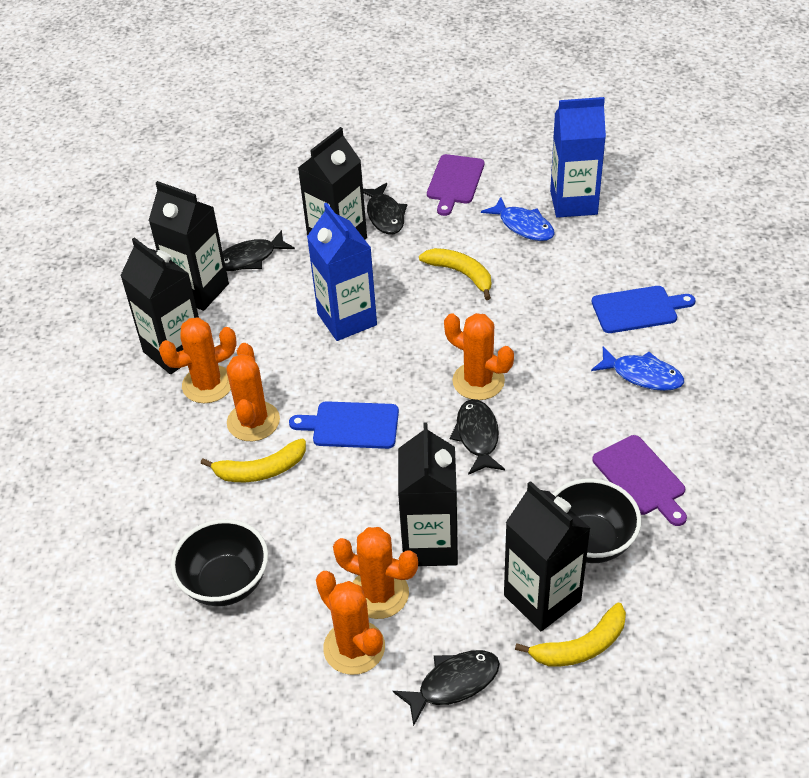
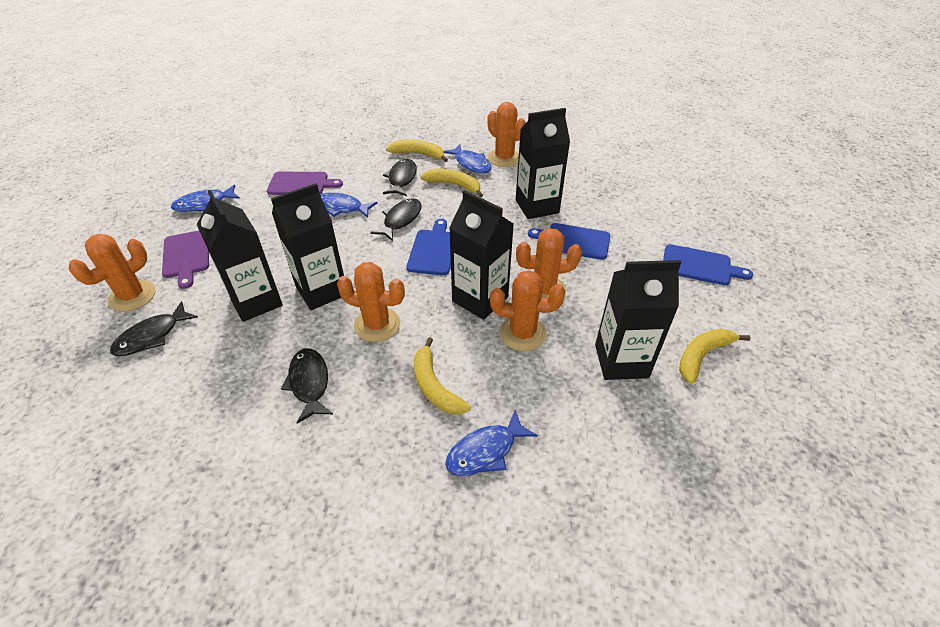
black bowl: [171,519,268,606] [553,478,642,563] = 2 -> none = 0
blue carton: [307,203,377,341] [550,97,606,218] = 2 -> none = 0
blue cutting board: [289,401,399,449] [592,286,696,333] = 2 -> [406,219,451,275] [528,223,611,260] [663,244,753,285] = 3
blue fish: [481,197,555,241] [591,347,684,391] = 2 -> [171,185,240,212] [320,193,378,218] [444,144,492,174] [445,410,538,476] = 4
yellow banana: [201,439,306,482] [419,248,491,300] [515,602,626,666] = 3 -> [386,139,448,162] [414,338,471,415] [421,169,483,197] [679,329,751,384] = 4

